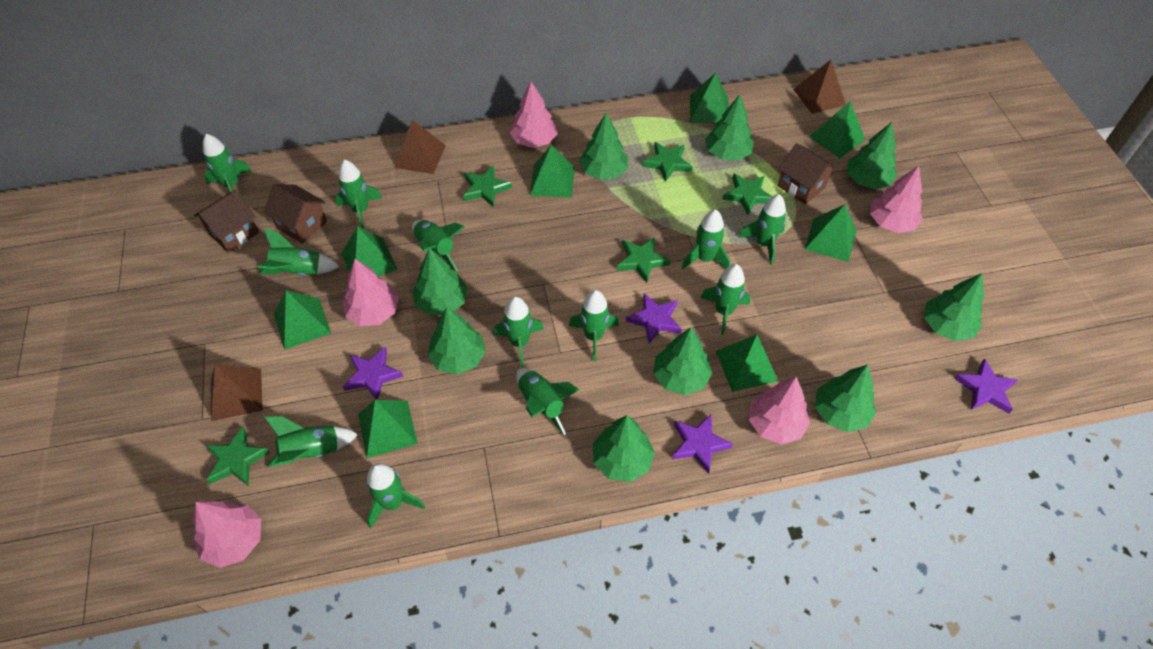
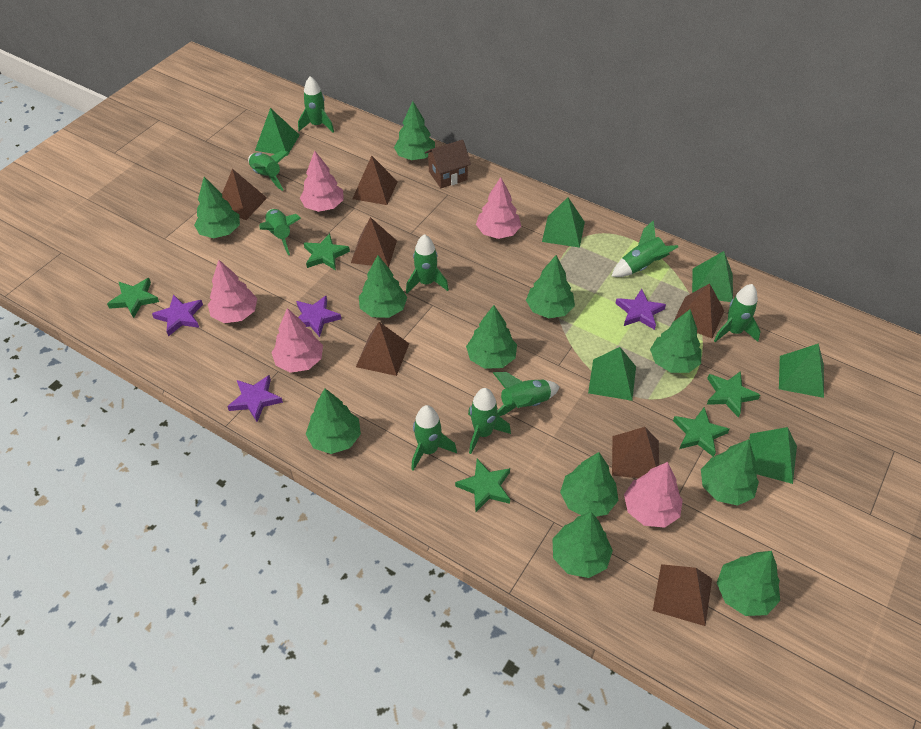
brown house: [194,190,259,253] [263,184,327,244] [778,143,837,204] = 3 -> [425,140,471,188] = 1
brown pyramid: [211,364,263,421] [394,120,446,174] [793,60,846,114] = 3 -> [222,169,267,220] [351,217,397,268] [352,156,398,205] [356,322,409,376] [612,427,659,478] [653,564,712,626] [673,283,724,338] = 7
green pyramid: [274,290,331,350] [341,226,397,276] [358,400,418,458] [530,145,575,198] [690,73,729,124] [716,334,778,392] [805,204,857,262] [809,101,866,158] = 8 -> [255,108,300,156] [542,197,585,248] [588,347,636,401] [692,251,733,302] [749,427,797,484] [779,343,824,398] = 6
green rocket: [203,134,252,192] [258,228,340,276] [264,416,358,467] [335,159,382,229] [367,463,425,528] [412,220,465,272] [493,296,544,368] [516,368,579,436] [569,290,619,362] [682,209,730,269] [701,264,751,335] [738,194,786,265] = 12 -> [248,151,289,191] [259,209,301,255] [298,76,334,133] [406,234,449,293] [411,405,457,471] [468,388,511,454] [493,372,560,416] [611,220,678,277] [714,284,761,342] = 9
green tree: [412,248,468,315] [427,307,486,375] [579,113,628,180] [593,415,655,482] [653,327,712,395] [705,94,754,160] [815,365,876,432] [847,122,897,189] [924,273,984,341] = 9 -> [194,177,240,238] [306,388,361,454] [359,255,407,318] [394,101,435,160] [466,305,517,369] [526,255,575,319] [553,512,613,578] [560,452,618,517] [650,309,702,373] [701,439,759,506] [717,551,780,616] = 11

